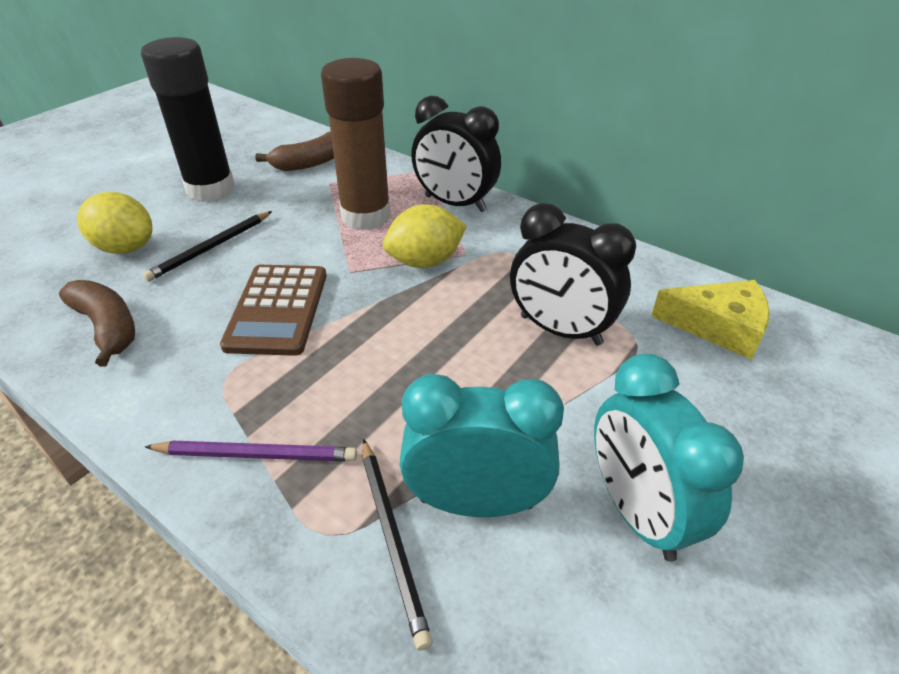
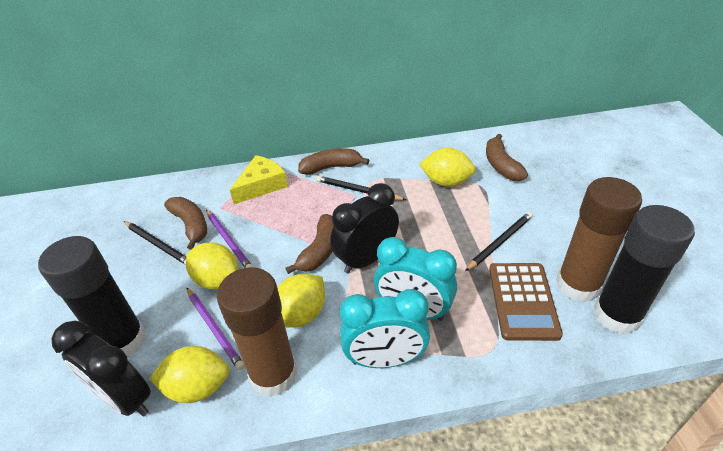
black glue stick: [141,37,235,202] = 1 -> [38,236,146,357] [594,205,695,334] = 2
black pencil: [143,211,272,282] [362,439,432,650] = 2 -> [124,221,186,265] [316,176,406,200] [465,212,533,271] = 3
brown banana: [59,280,135,367] [255,132,334,171] = 2 -> [164,197,207,250] [285,214,334,274] [298,148,369,175] [486,134,528,181] = 4
brown glue stick: [321,58,391,230] = 1 -> [217,267,297,397] [556,177,642,302] = 2
purple pencil: [145,440,357,462] = 1 -> [187,288,245,370] [206,209,253,268] = 2
yellow lemon: [77,192,153,254] [383,204,467,268] = 2 -> [149,346,230,403] [186,243,239,289] [277,274,325,328] [419,148,476,187] = 4

